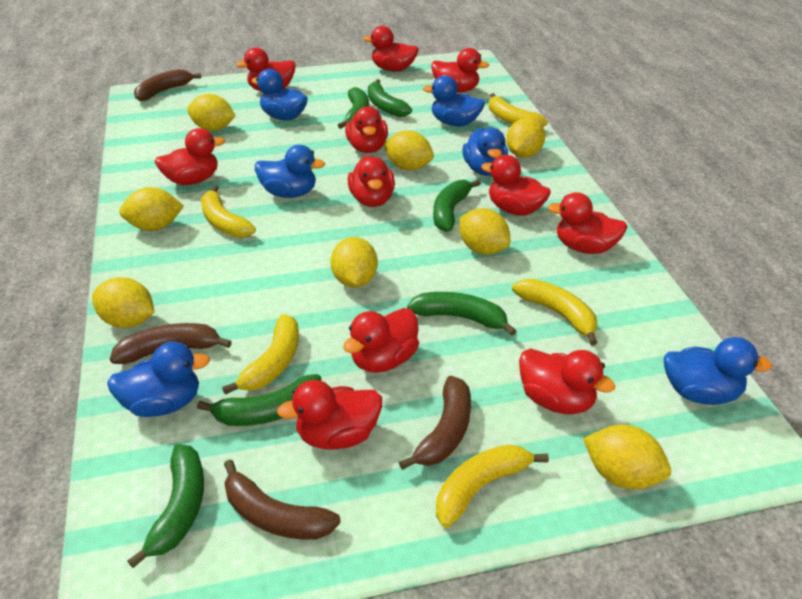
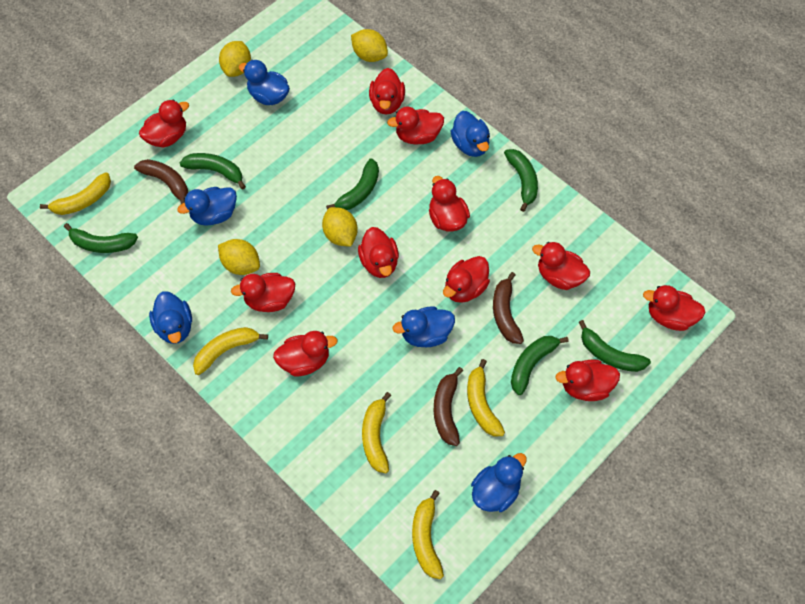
brown banana: [110,323,232,364] [134,69,201,101] [224,459,341,540] [399,376,471,470] = 4 -> [134,159,188,204] [434,367,463,446] [493,272,524,344] = 3
yellow lemon: [92,277,154,328] [119,187,184,231] [187,94,235,131] [330,237,378,288] [383,131,434,170] [459,208,510,255] [506,118,545,158] [583,425,671,489] = 8 -> [218,239,260,275] [219,41,251,77] [322,207,358,247] [351,29,388,62] = 4

